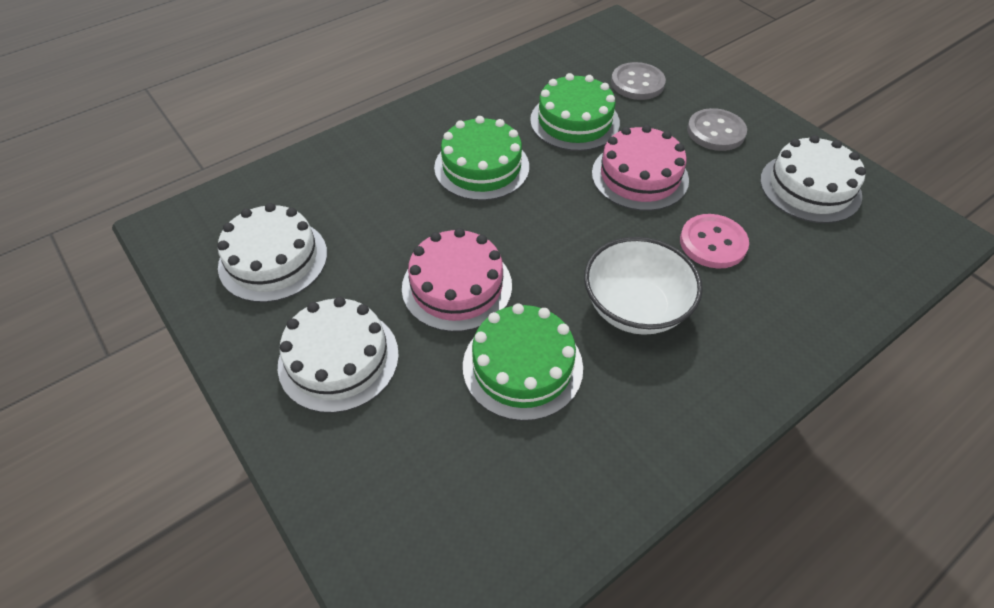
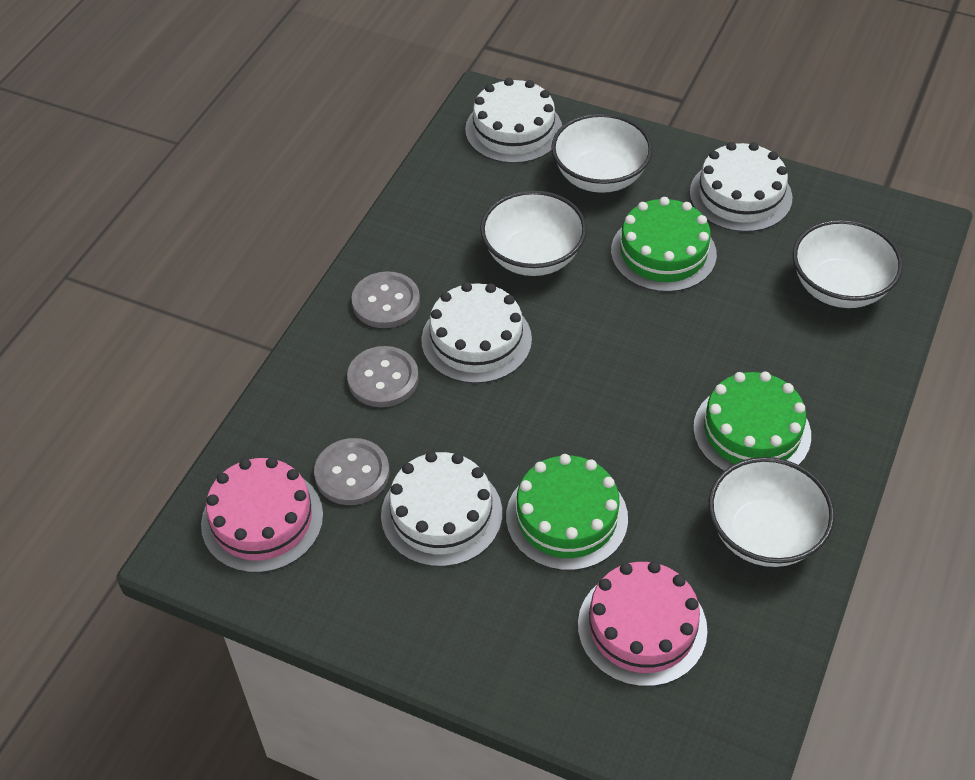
grey button: [611,62,666,100] [687,108,747,151] = 2 -> [314,438,390,505] [347,346,419,407] [351,271,420,328] = 3
pink button: [680,214,749,268] = 1 -> none = 0
white bowl: [584,237,703,335] = 1 -> [480,190,587,276] [551,113,653,193] [709,457,835,567] [793,220,903,308] = 4
white cake: [218,203,327,302] [278,297,399,413] [760,135,866,223] = 3 -> [381,451,502,567] [421,282,532,384] [465,78,562,164] [690,142,792,232] = 4

